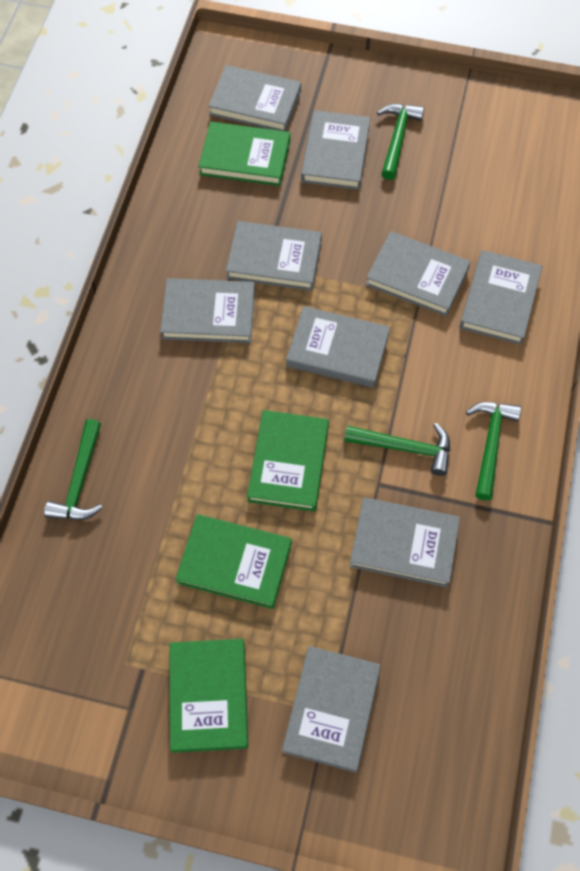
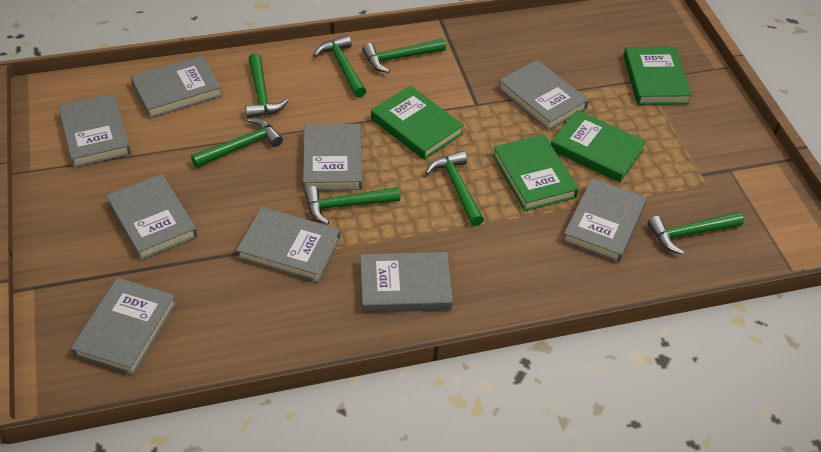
green hammer: [44,419,103,520] [344,423,450,476] [377,104,424,180] [466,402,521,500] = 4 -> [191,118,283,168] [245,53,288,118] [304,186,400,225] [314,35,366,98] [362,38,446,73] [425,151,484,226] [647,212,744,255] = 7

